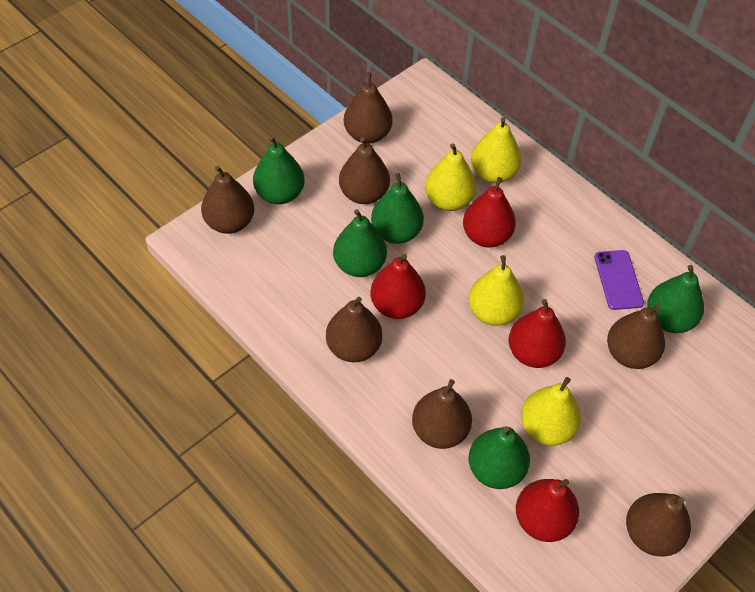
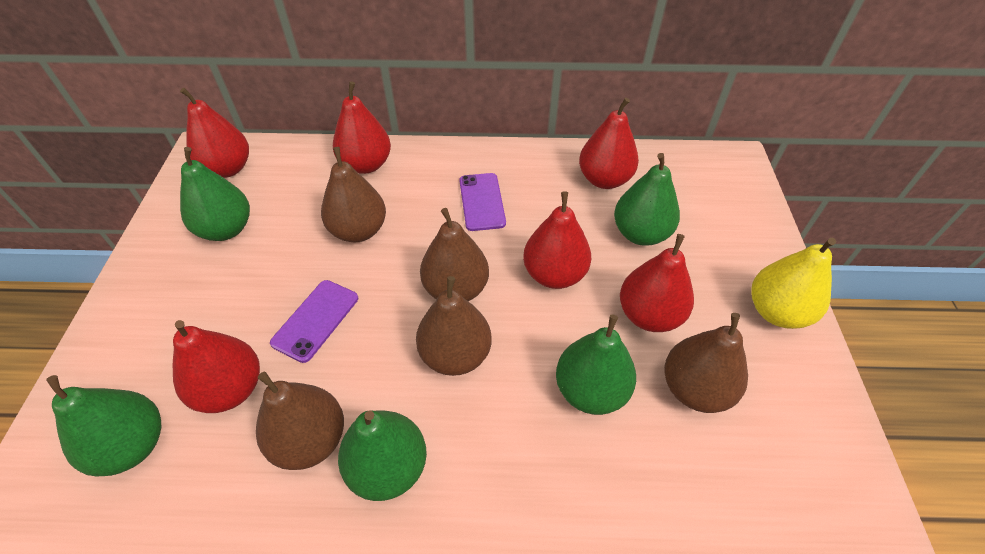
brown pear: [201,166,254,234] [326,297,382,362] [339,137,390,204] [344,72,393,144] [412,379,472,449] [607,305,665,369] [626,493,691,557] = 7 -> [256,372,344,470] [321,147,386,242] [416,276,492,376] [420,208,489,301] [664,313,748,413] = 5
purple phone: [594,250,644,310] = 1 -> [270,280,358,363] [459,173,506,231] = 2
red pear: [371,254,426,319] [463,177,516,248] [508,299,566,368] [516,479,579,542] = 4 -> [173,320,260,413] [180,88,249,178] [333,81,391,174] [523,191,591,289] [579,98,639,189] [620,234,694,332] = 6
yellow pear: [425,143,476,211] [468,255,524,326] [471,117,522,183] [521,377,581,446] = 4 -> [751,238,836,329] = 1

